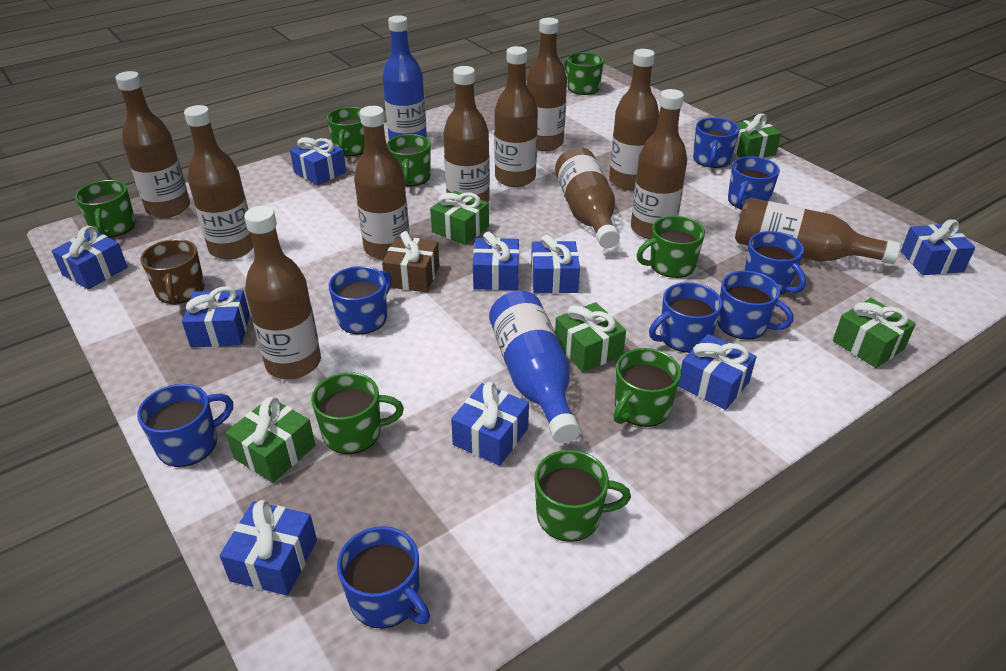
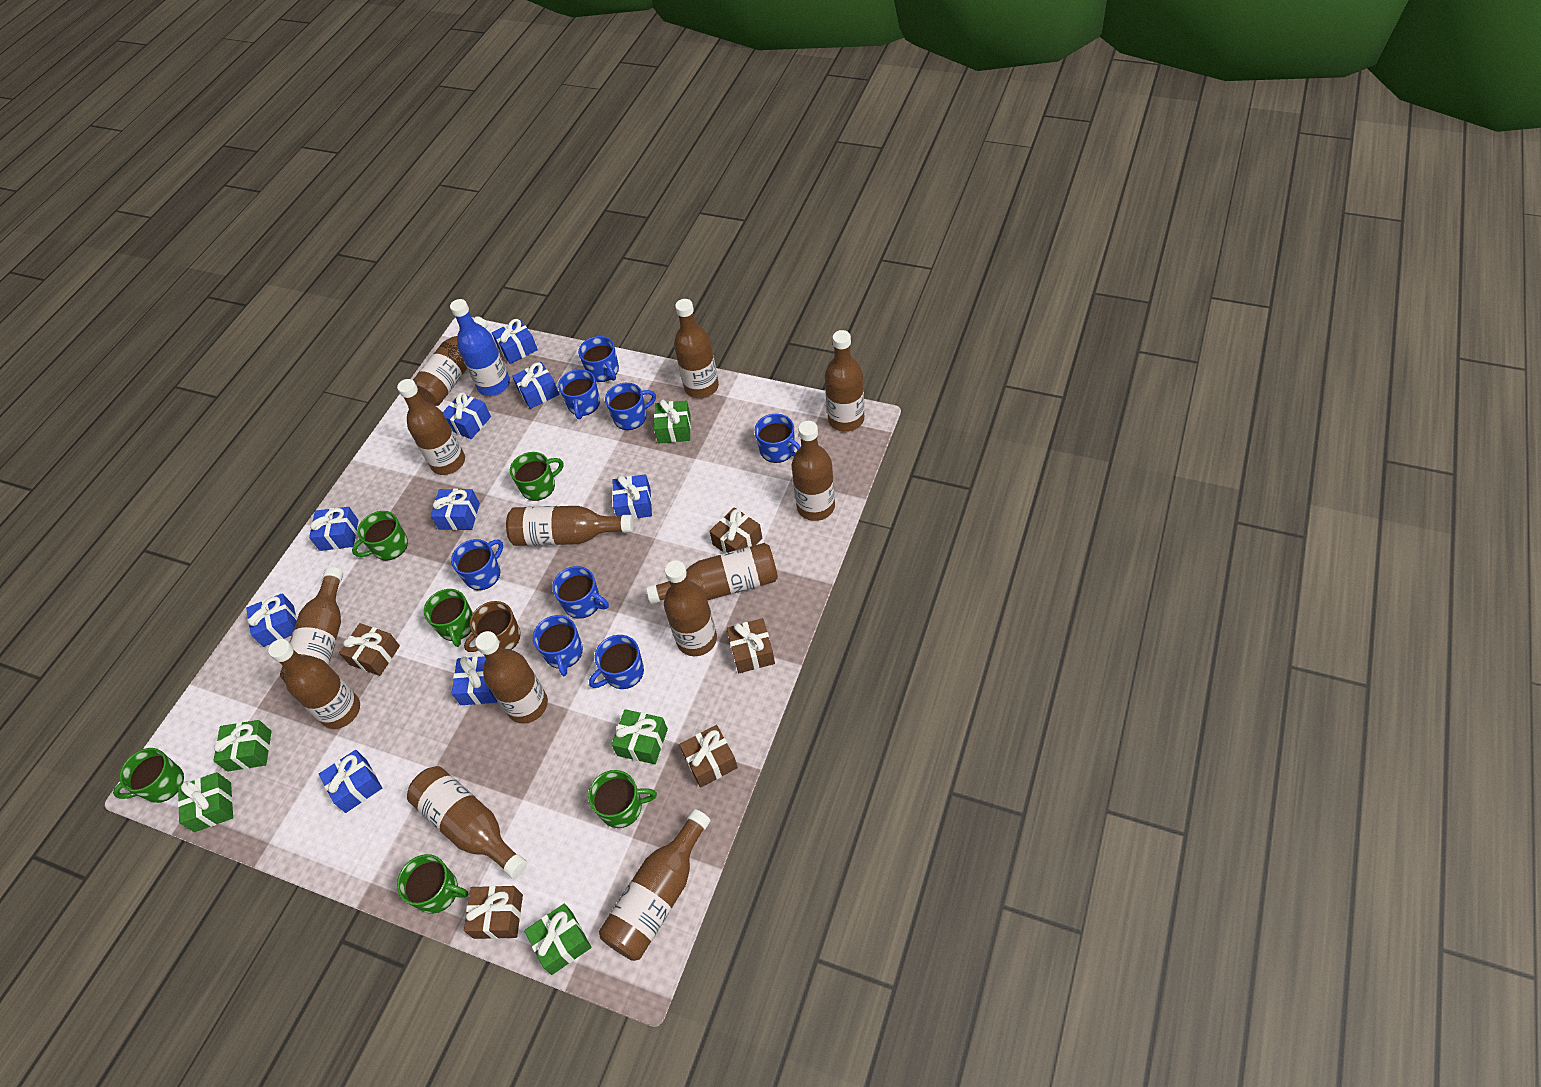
blue bottle: [383,15,427,140] [489,291,580,443] = 2 -> [450,299,510,396] = 1
brown bottle: [115,71,190,218] [184,105,253,259] [244,206,321,379] [354,106,409,260] [443,66,490,202] [494,46,538,187] [527,18,567,151] [555,147,620,248] [609,49,659,190] [631,89,687,239] [735,198,900,264] = 11 -> [268,639,360,729] [280,567,343,682] [397,379,465,475] [407,766,527,879] [413,316,487,406] [475,631,548,724] [506,506,634,546] [599,809,711,961] [646,543,778,604] [664,560,717,656] [674,299,719,398] [791,421,835,521] [825,330,864,432] = 13
brown gift: [382,231,440,292] = 1 -> [339,623,400,676] [464,886,523,939] [679,725,738,788] [709,507,762,553] [727,618,775,673] = 5
green mug: [75,180,135,238] [311,372,404,454] [327,107,365,156] [387,134,431,187] [535,450,631,542] [564,52,604,95] [614,348,681,427] [637,216,705,278] = 8 -> [113,748,184,803] [352,511,408,560] [397,854,468,914] [424,589,473,647] [510,452,564,501] [588,770,657,828] = 6

